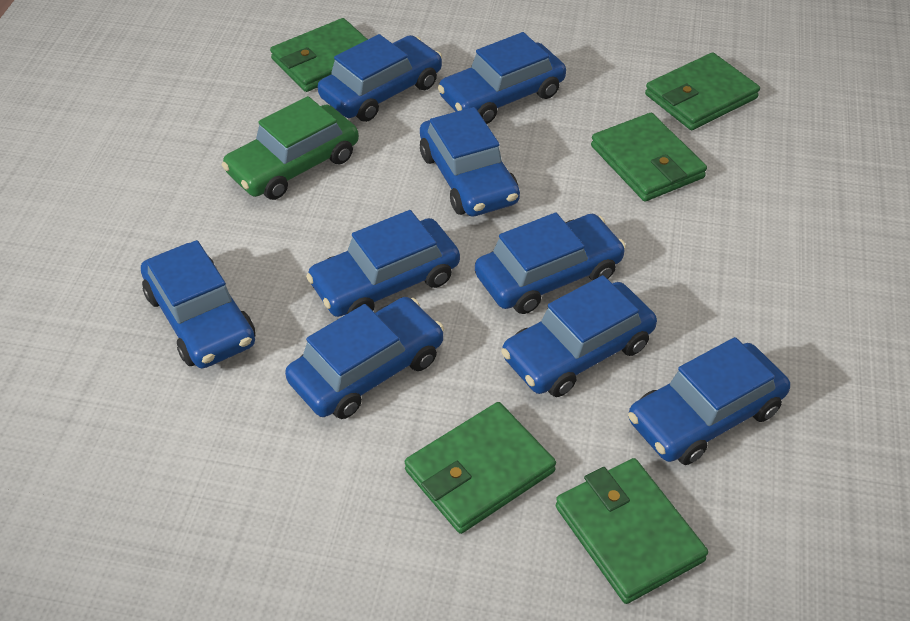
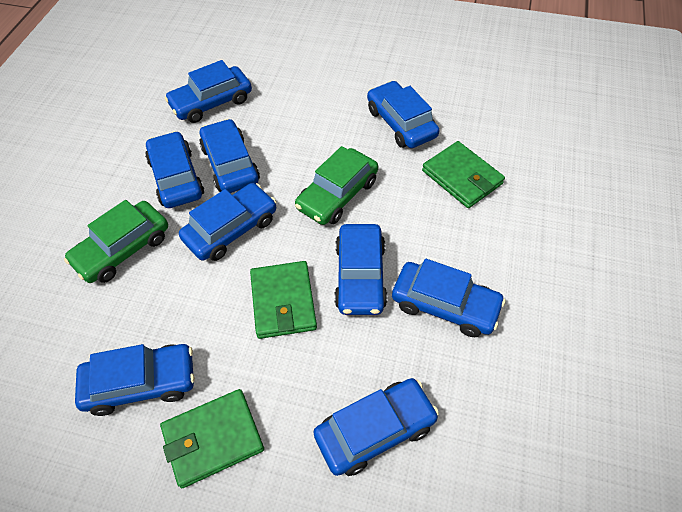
green car: [222,96,359,200] = 1 -> [64,200,168,283] [295,146,378,225] = 2
green wallet: [270,18,368,92] [405,402,556,534] [556,458,708,604] [591,113,707,201] [645,53,760,130] = 5 -> [160,389,264,488] [250,261,317,339] [422,141,505,208] = 3

